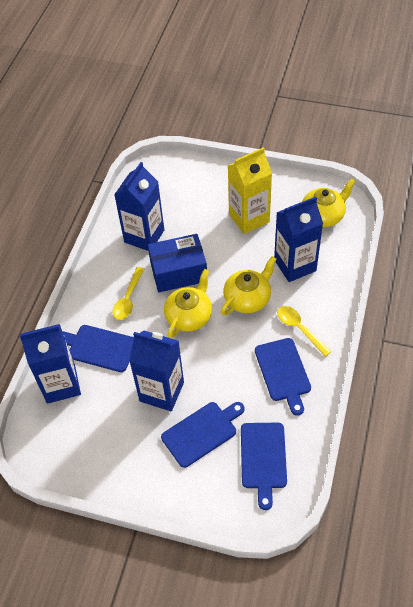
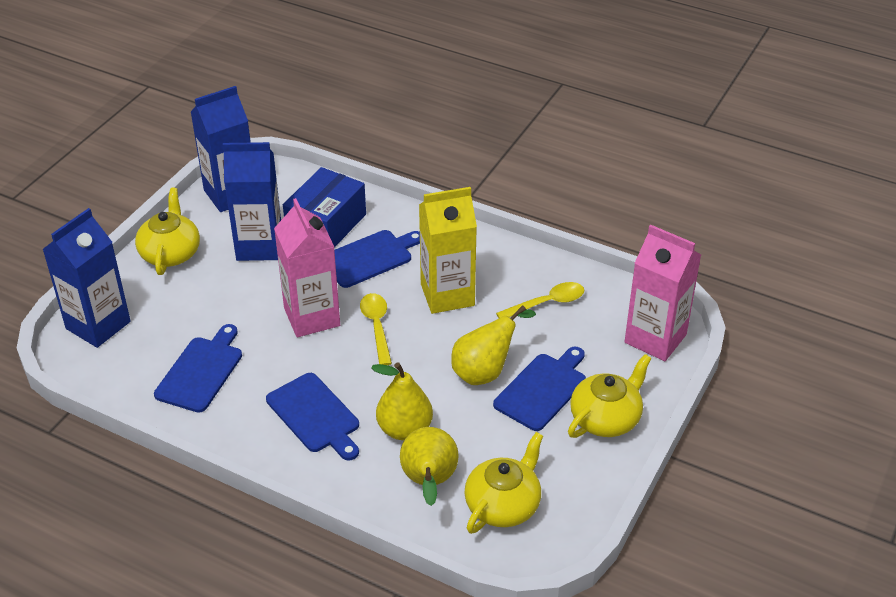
blue carton: [19,324,81,404] [114,162,164,251] [129,331,184,411] [274,197,323,282] = 4 -> [42,208,131,348] [191,86,251,212] [223,142,281,261] = 3
pink carton: none = 0 -> [274,198,340,337] [624,224,701,361] = 2
yellow pear: none = 0 -> [371,362,433,440] [400,427,459,506] [451,305,536,385] = 3

